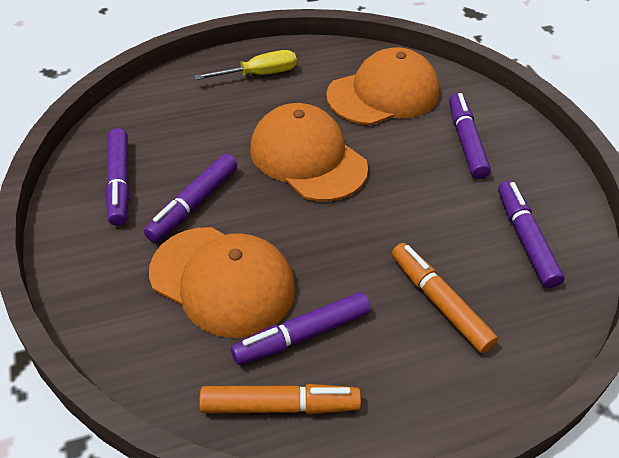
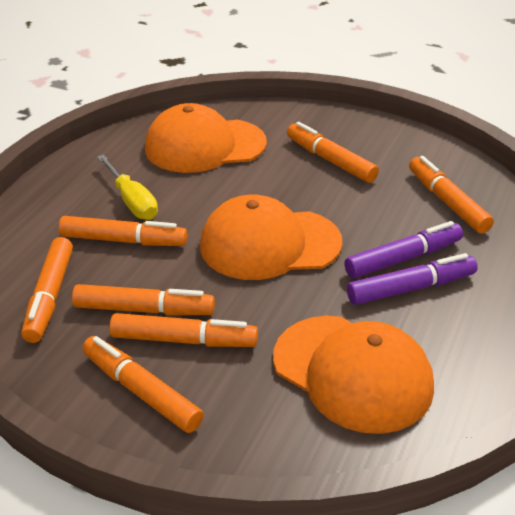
orange marker: [199,384,361,414] [392,243,498,353] = 2 -> [21,237,73,343] [59,216,188,246] [72,284,215,315] [82,336,204,433] [109,313,258,347] [287,122,379,183] [409,156,494,234] = 7
purple marker: [105,128,130,226] [144,153,237,242] [231,292,371,365] [449,93,491,179] [498,181,564,288] = 5 -> [344,221,463,278] [347,253,478,305] = 2

